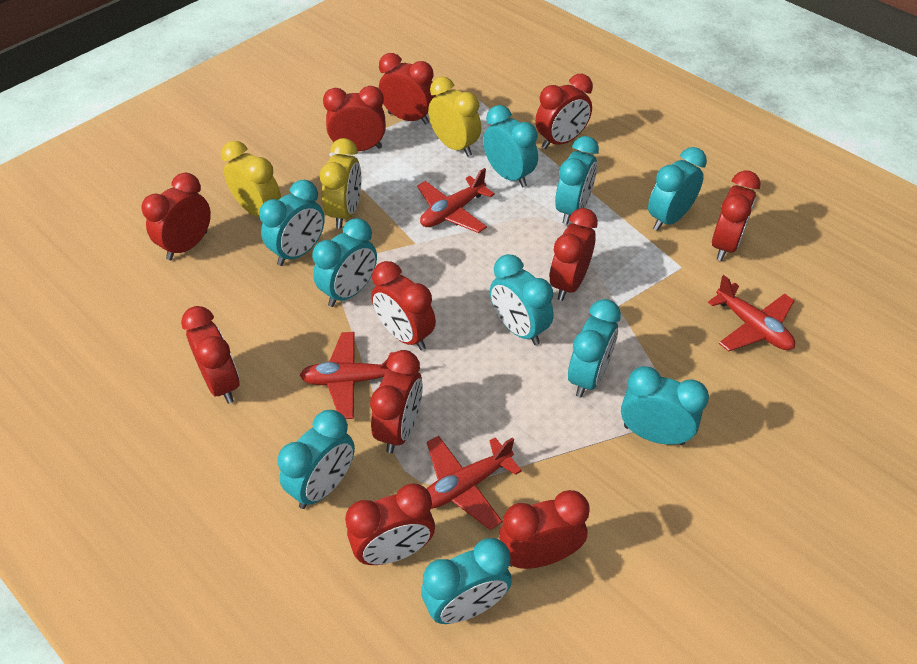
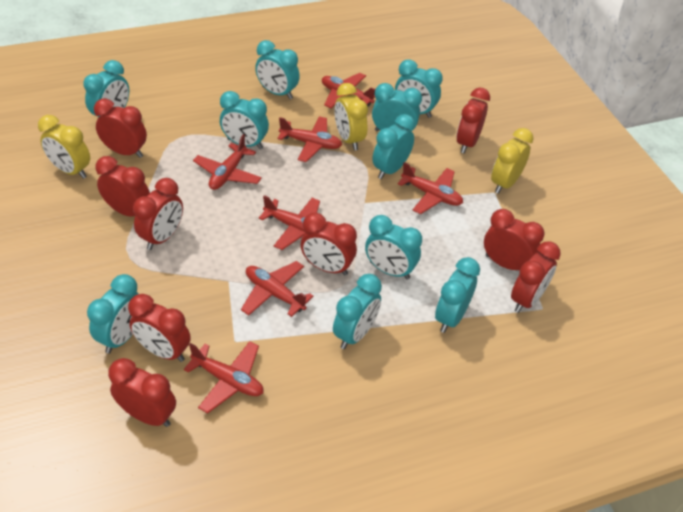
red clock: [142,173,211,260] [181,306,240,404] [323,86,386,151] [345,483,435,565] [370,350,423,453] [371,261,436,350] [379,53,436,125] [499,490,590,569] [535,74,593,149] [549,208,598,301] [712,170,761,261] = 11 -> [94,99,147,158] [95,156,150,216] [108,358,176,427] [128,294,191,362] [133,178,183,250] [301,213,357,275] [456,88,490,154] [484,209,544,270] [511,241,561,313] = 9
red plane: [300,332,394,419] [417,168,495,233] [427,436,522,530] [708,275,795,351] = 4 -> [184,341,263,413] [193,134,262,190] [241,261,314,317] [259,195,320,250] [277,116,342,162] [322,73,375,108] [397,162,463,214] = 7

